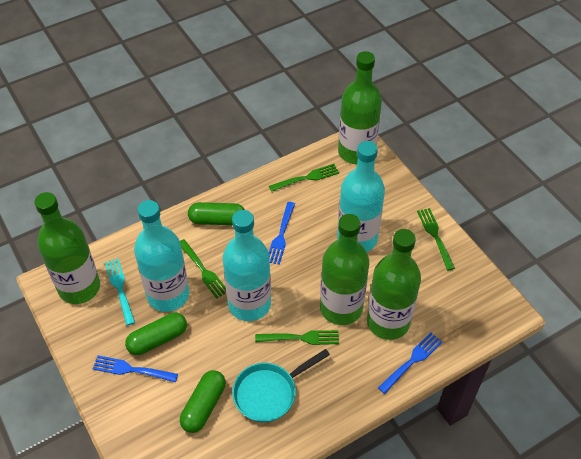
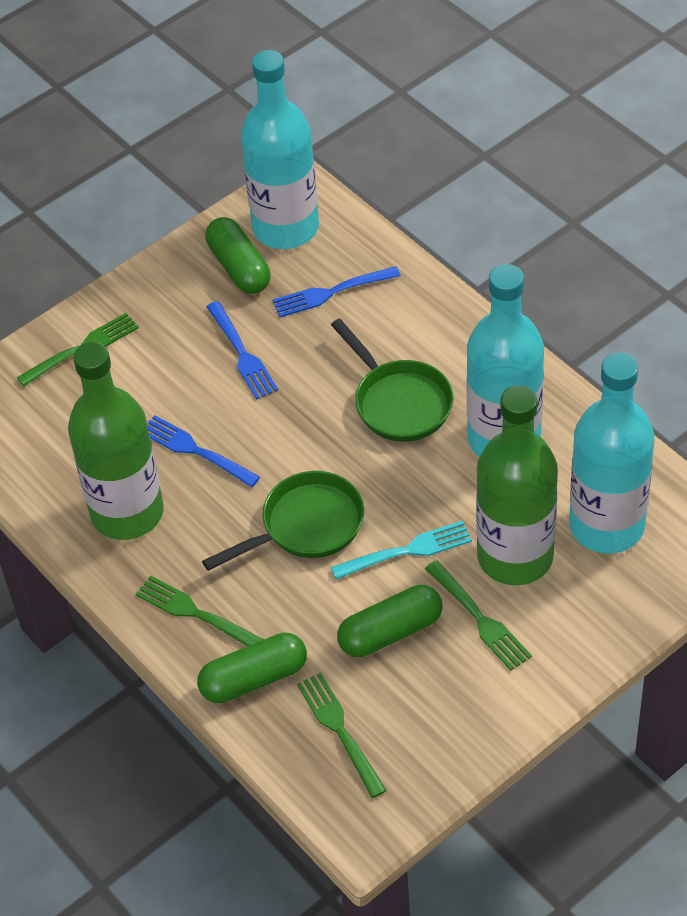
green bottle: [34,192,100,304] [320,214,369,325] [338,51,382,164] [367,229,421,340] = 4 -> [68,342,164,540] [476,385,558,585] = 2
green pan: none = 0 -> [202,471,364,571] [331,319,454,442] = 2
turquoise pan: [232,349,330,422] = 1 -> none = 0

